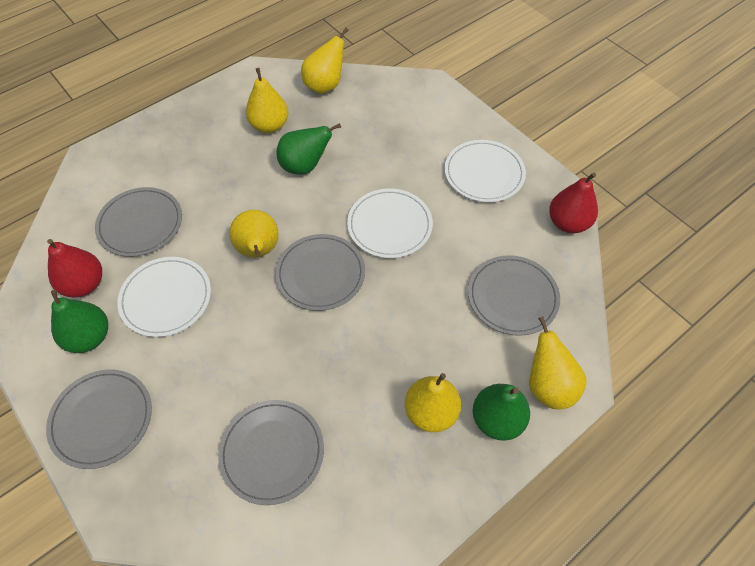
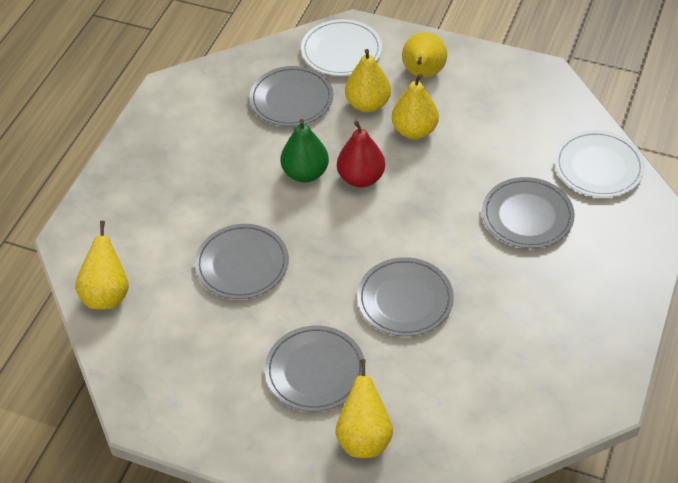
green pear: [51,290,108,353] [276,123,341,174] [473,384,530,441] = 3 -> [281,119,329,183] = 1
red pear: [47,239,102,297] [549,173,598,233] = 2 -> [337,121,385,188] = 1
white plate: [117,257,211,337] [347,188,433,258] [444,140,526,202] = 3 -> [301,19,382,76] [555,130,645,197] = 2

